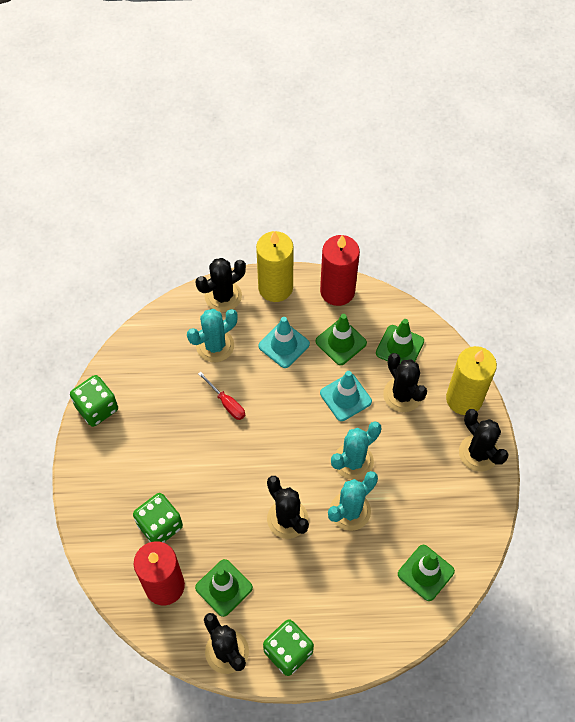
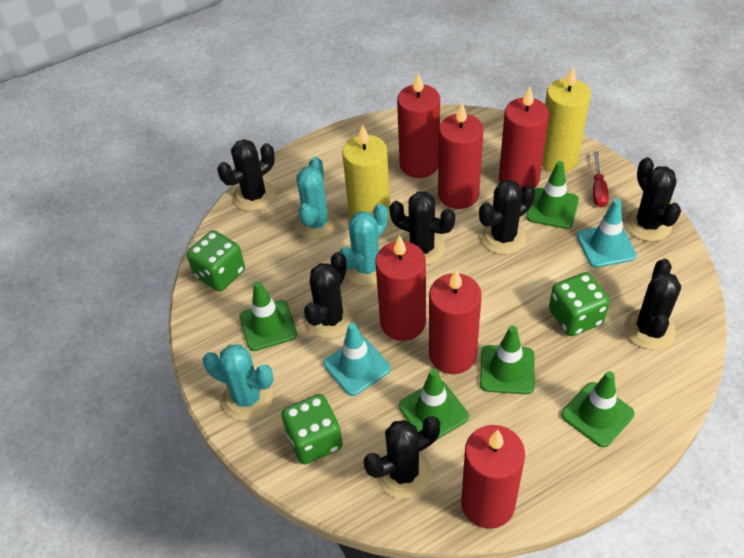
black cactus: [196,258,246,312] [204,613,249,674] [267,476,309,539] [383,353,427,412] [459,409,509,471] = 5 -> [217,139,276,212] [304,252,355,339] [364,416,440,499] [389,191,455,265] [479,180,535,254] [624,259,681,350] [625,157,681,241] = 7
green traffic cone: [195,559,253,617] [316,314,367,365] [376,319,424,363] [398,545,455,601] = 4 -> [239,281,297,351] [399,369,469,439] [480,326,535,394] [526,161,579,229] [561,371,634,447] = 5
red candle: [134,541,185,606] [320,235,360,306] = 2 -> [375,235,426,341] [397,72,440,178] [429,269,482,374] [438,103,484,209] [461,425,525,529] [499,86,549,189] = 6

